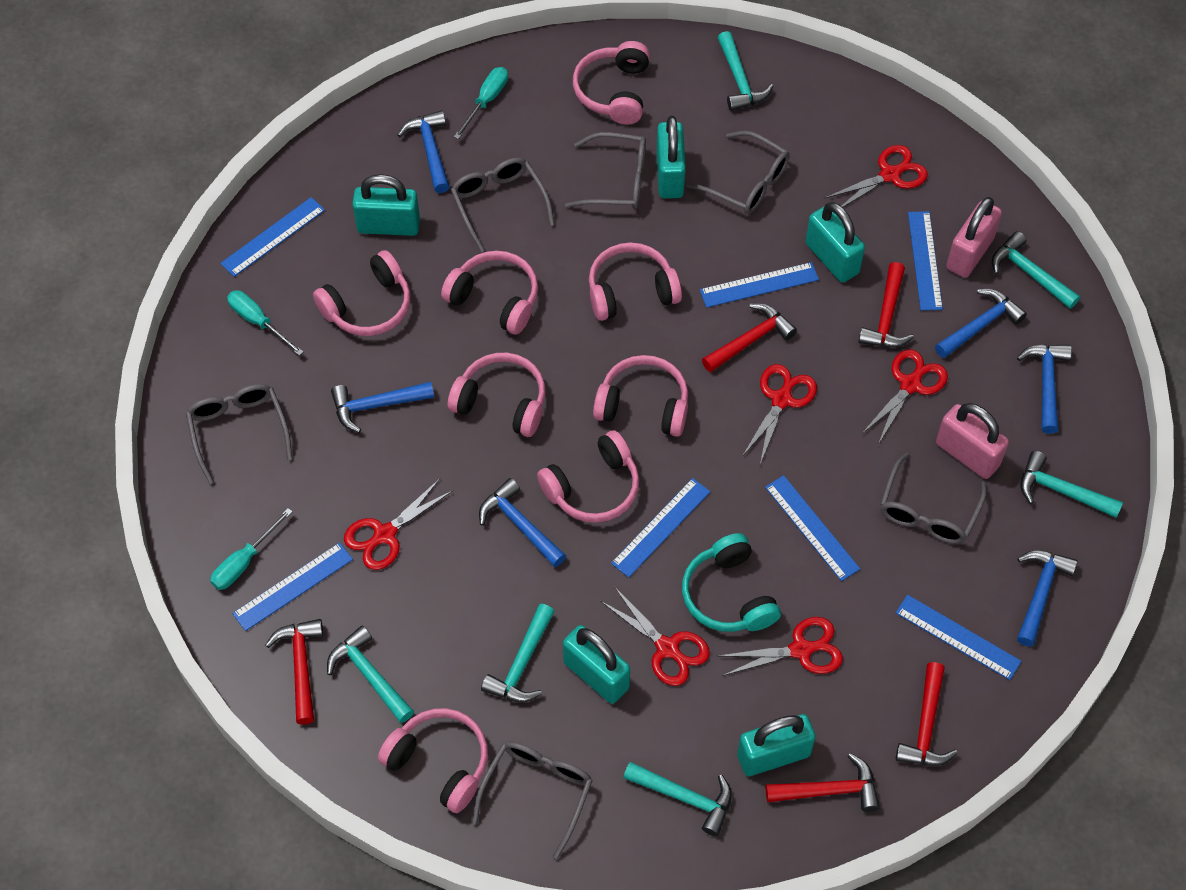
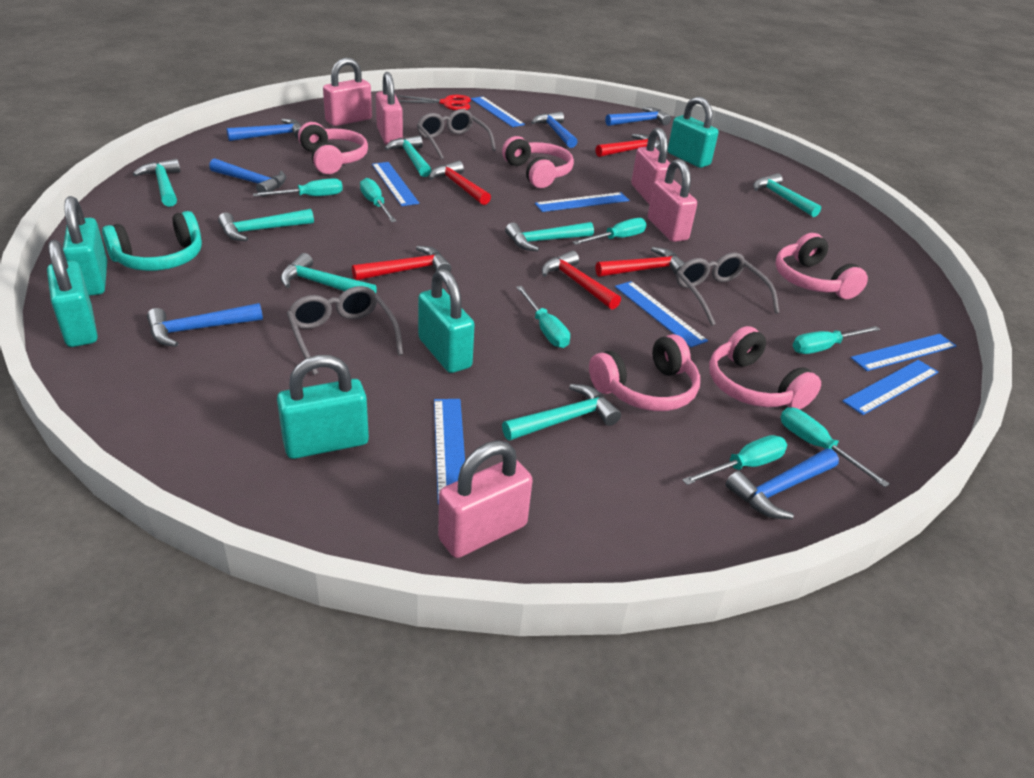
grey glasses: [186,384,293,484] [451,158,555,252] [472,741,593,859] [565,132,646,209] [686,131,790,214] [880,453,987,544] = 6 -> [287,286,403,375] [417,109,496,160] [676,253,779,326] = 3
pink headphones: [313,250,411,336] [378,708,488,813] [441,251,538,334] [448,353,546,437] [537,430,639,523] [573,41,650,124] [589,242,682,321] [593,355,688,437] = 8 -> [298,122,368,174] [502,136,574,188] [589,334,700,411] [709,326,821,409] [775,233,868,299] = 5
pink padlock: [936,403,1009,479] [946,197,1002,278] = 2 -> [323,58,372,126] [376,72,403,145] [438,441,533,558] [631,128,670,205] [648,159,697,242] = 5
red scissors: [344,479,452,570] [600,588,710,686] [719,617,843,676] [742,364,817,464] [824,145,928,207] [862,349,948,443] = 6 -> [397,95,471,110] = 1
turquoise hammer: [327,625,414,723] [481,604,555,702] [623,762,732,836] [718,31,774,111] [992,231,1080,309] [1020,451,1123,518] = 6 -> [133,159,180,207] [218,209,314,241] [280,253,377,293] [385,136,432,177] [502,384,621,440] [505,222,594,252] [753,173,821,217] = 7
turquoise screwdriver: [210,508,293,590] [227,290,303,356] [454,67,508,139] = 3 -> [253,178,343,196] [360,178,396,222] [516,286,570,348] [572,218,647,245] [682,435,787,485] [780,407,890,487] [793,326,880,354] = 7

